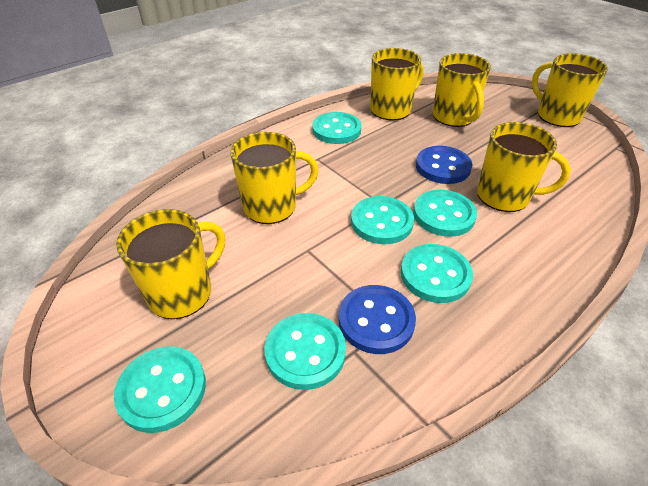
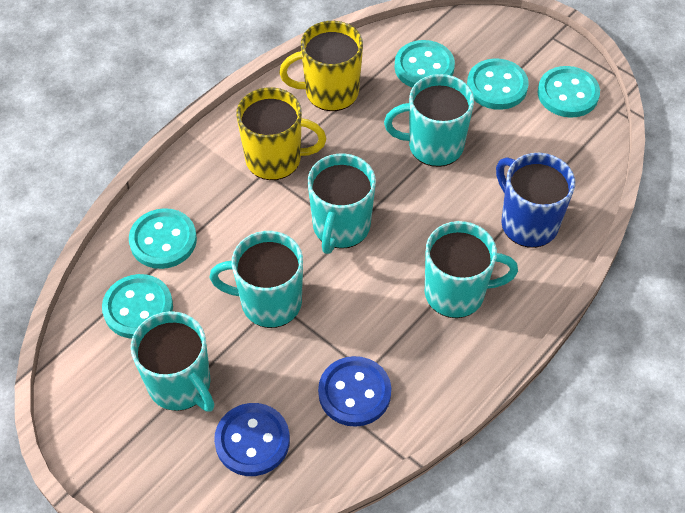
blue mug: none = 0 -> [496,153,575,248] = 1
turquoise button: [114,347,206,433] [264,313,346,390] [312,112,362,144] [351,196,414,244] [401,244,473,303] [413,190,477,237] = 6 -> [102,274,173,339] [129,208,197,269] [394,40,455,87] [467,59,529,110] [538,66,600,118] = 5
turquoise mug: none = 0 -> [131,311,214,412] [209,231,303,328] [308,153,376,254] [384,74,474,167] [425,221,518,318] = 5
yellow mug: [116,209,225,319] [230,132,319,224] [370,48,424,120] [433,53,491,127] [477,122,571,212] [532,53,608,127] = 6 -> [236,87,326,180] [279,21,363,111] = 2

